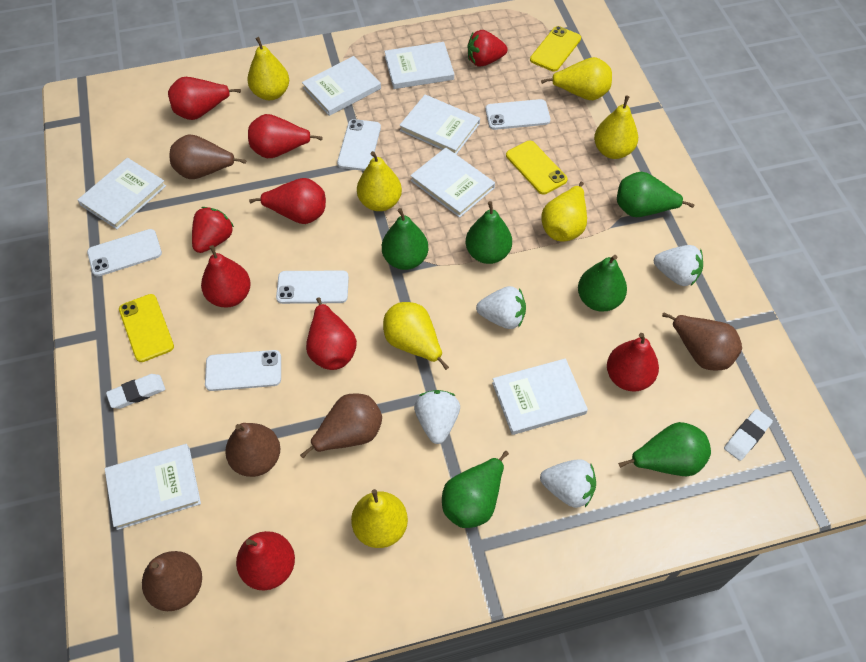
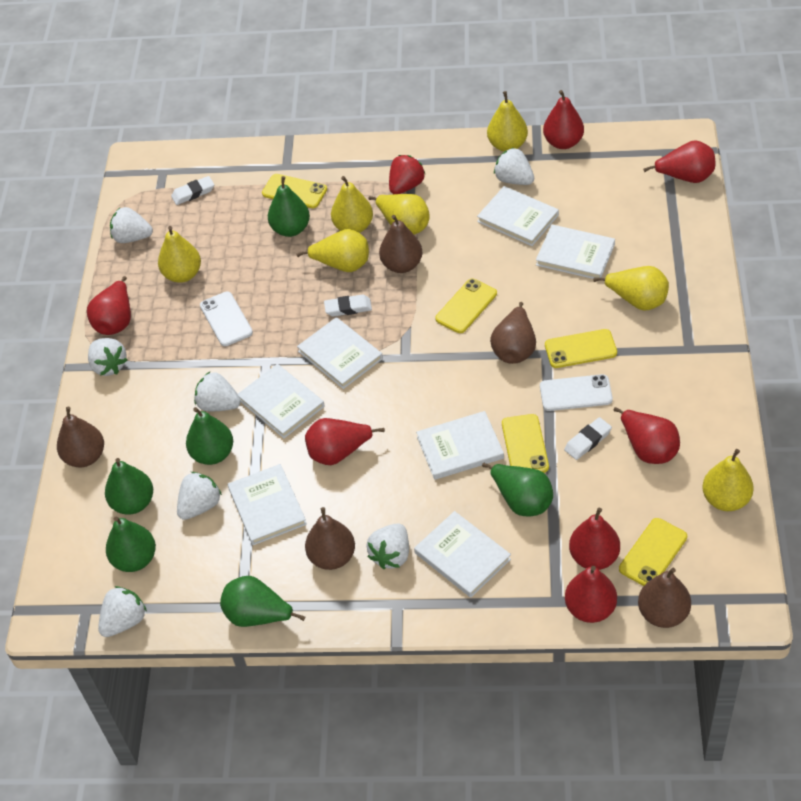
red strawberry: [192,207,234,253] [468,30,507,67] = 2 -> [389,155,425,194] = 1
white eraser: [106,374,165,409] [724,409,773,461] = 2 -> [171,176,214,205] [324,294,372,317] [564,417,612,460] = 3
white phone: [87,229,162,276] [205,350,281,391] [276,271,349,304] [337,119,381,171] [485,99,551,130] = 5 -> [200,291,253,346] [540,374,613,411] = 2
white strawberry: [414,390,460,444] [476,286,526,329] [540,459,596,508] [654,245,703,286] = 4 -> [88,338,127,376] [98,586,147,637] [110,207,153,243] [177,472,222,520] [194,372,241,411] [367,523,409,569] [494,148,534,185] = 7
yellow phone: [119,294,174,362] [506,141,568,195] [530,26,581,72] = 3 -> [262,174,327,208] [435,279,497,333] [502,414,549,473] [545,329,617,368] [619,518,687,586] = 5

